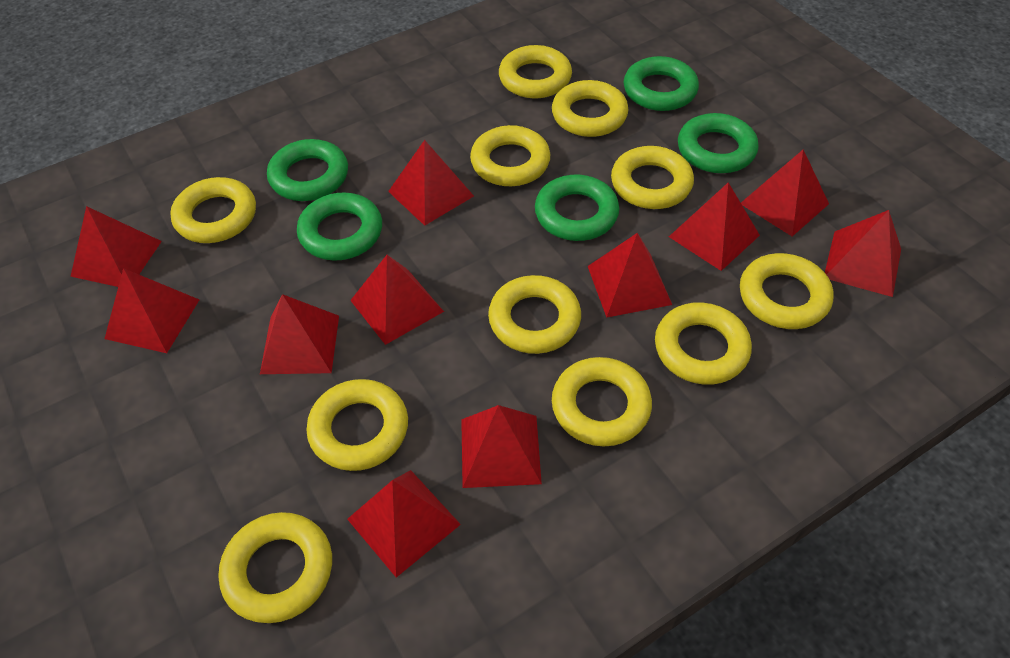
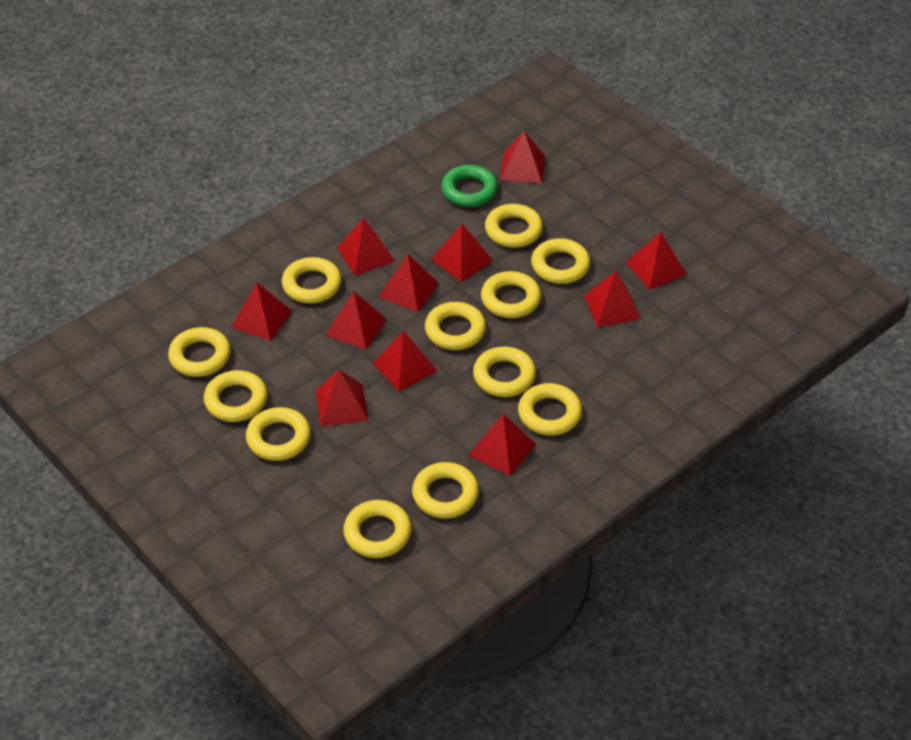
green ring: [267,139,348,201] [297,193,382,261] [535,175,619,241] [624,56,699,111] [678,113,759,173] = 5 -> [441,165,498,207] = 1
yellow ring: [170,177,256,243] [218,512,332,623] [306,379,408,471] [470,125,550,186] [488,275,581,354] [499,45,572,98] [552,80,629,137] [552,357,652,446] [611,146,694,209] [655,302,752,385] [740,253,834,329] = 11 -> [168,327,231,377] [204,370,267,422] [246,407,311,461] [282,257,341,304] [343,500,411,558] [412,462,479,518] [425,302,486,350] [473,347,536,397] [481,271,541,318] [485,204,543,248] [518,383,582,436] [531,238,590,284] = 12

